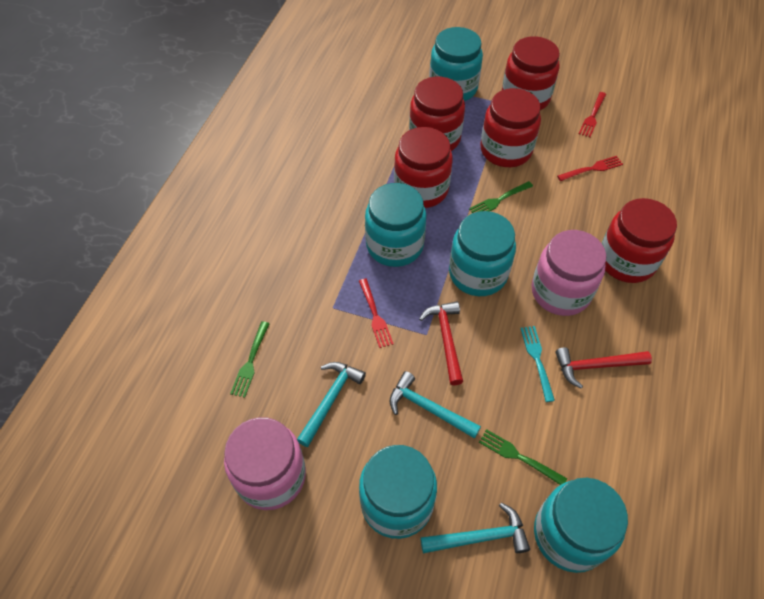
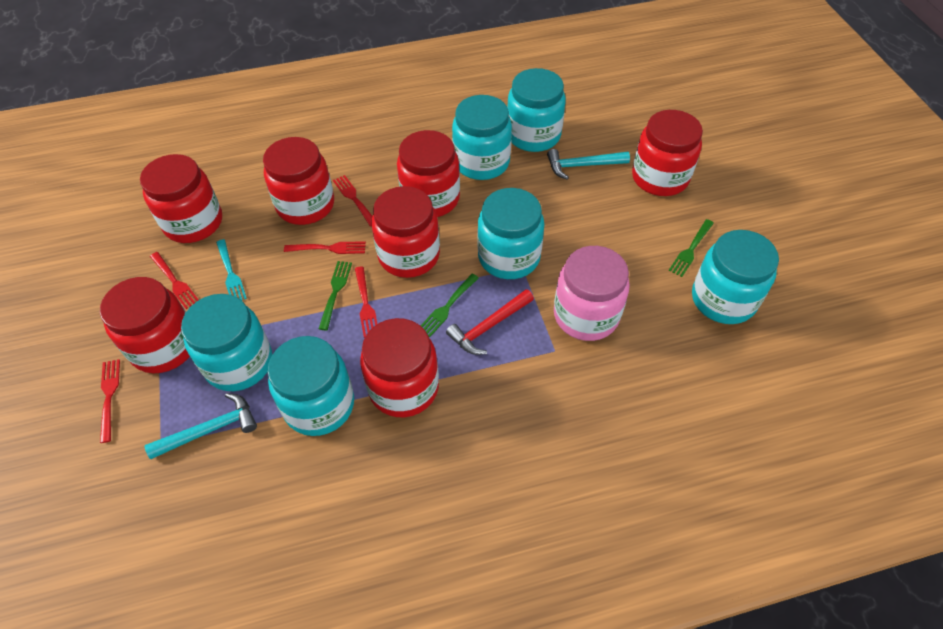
pink jar: [224,417,306,510] [532,230,606,316] = 2 -> [554,246,630,341] = 1
red fork: [359,279,394,348] [557,156,623,181] [579,92,606,137] = 3 -> [100,359,120,443] [150,252,199,309] [284,241,366,254] [333,175,372,227] [355,266,377,338] = 5
red hammer: [419,301,463,385] [555,347,652,389] = 2 -> [446,289,534,355] = 1
red jar: [394,127,453,208] [409,77,465,151] [480,88,541,167] [502,36,560,110] [602,198,677,283] = 5 -> [100,277,190,373] [140,154,222,243] [263,137,334,225] [360,318,439,417] [372,186,440,278] [397,130,460,217] [632,110,703,196] = 7
turquoise hammer: [297,362,366,447] [389,371,481,439] [421,503,530,553] = 3 -> [145,393,257,459] [547,149,630,180] = 2
turquoise jar: [359,445,437,539] [365,183,426,267] [429,27,483,101] [449,211,516,296] [534,478,628,573] = 5 -> [181,294,272,391] [268,336,354,436] [452,95,512,180] [477,188,544,279] [507,68,566,152] [692,230,779,324] = 6

